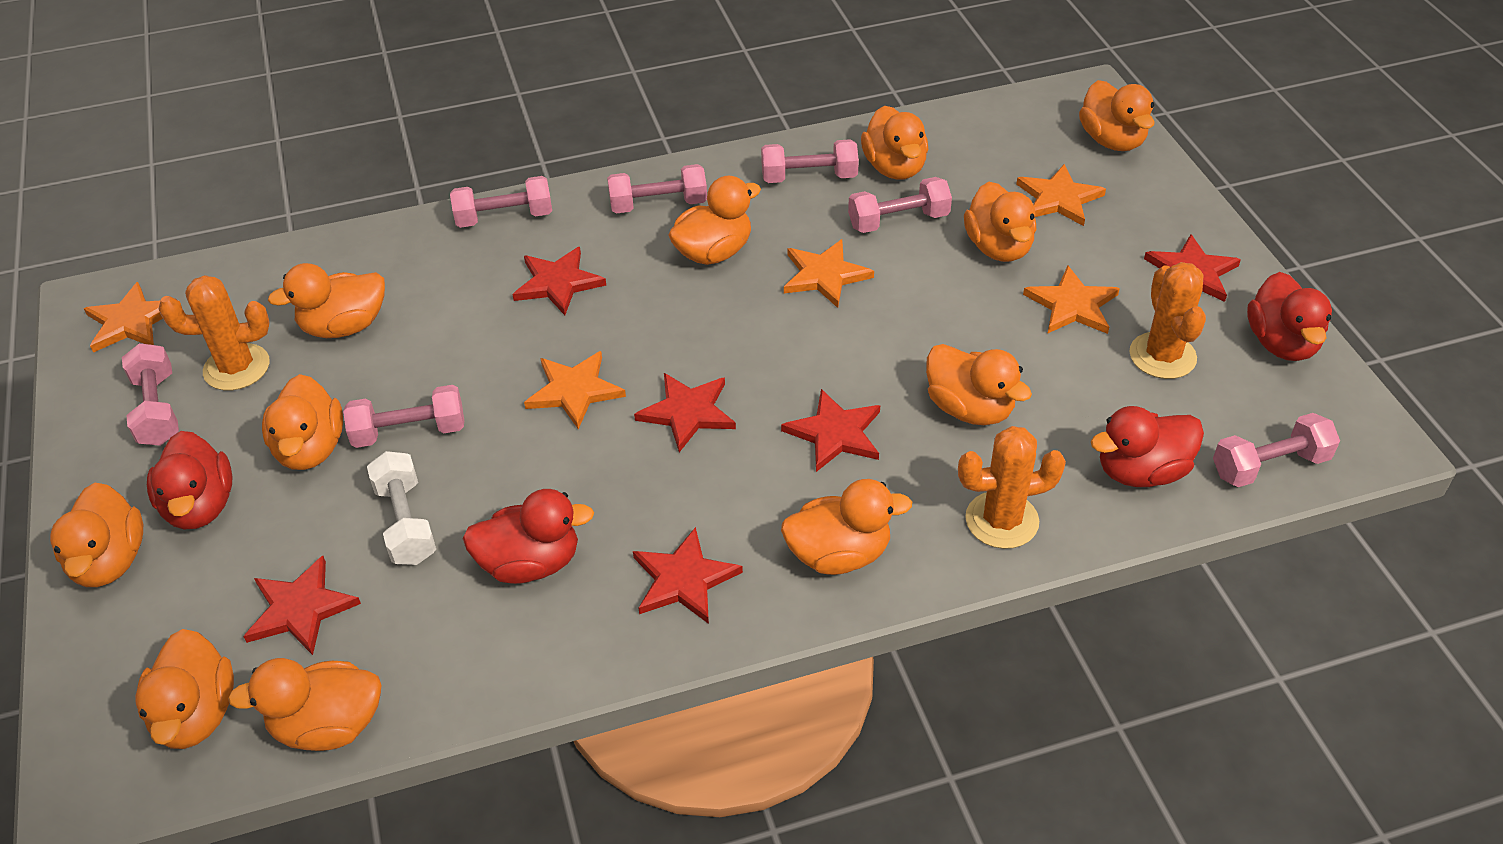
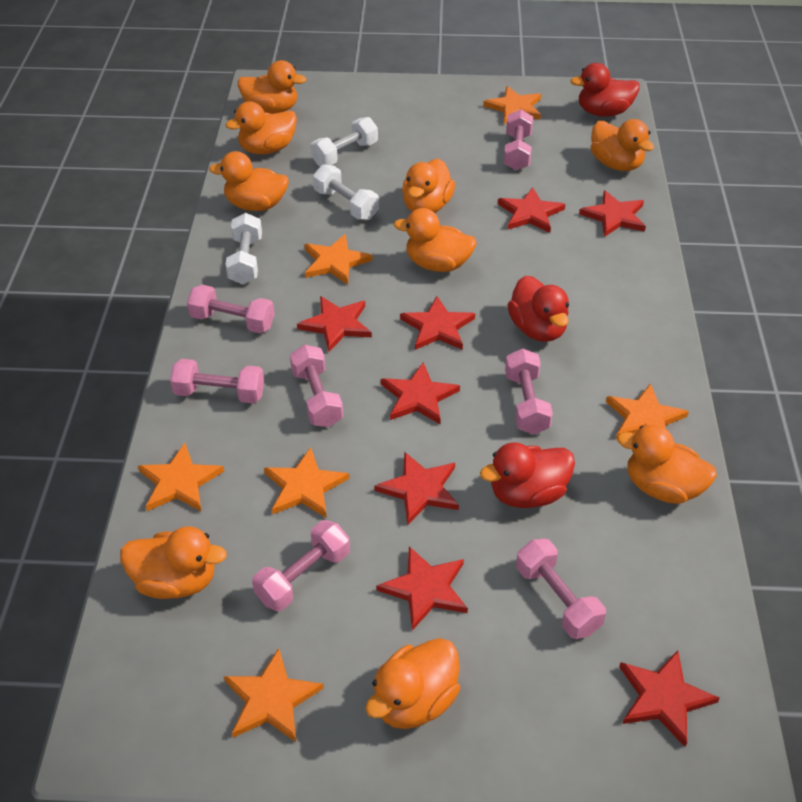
orange cactus: [158,275,270,390] [958,426,1066,549] [1129,262,1206,379] = 3 -> none = 0
orange duck: [50,483,143,587] [135,629,234,749] [228,658,381,751] [262,374,343,470] [268,263,385,338] [669,176,761,265] [781,479,912,575] [861,106,928,180] [926,344,1032,425] [964,182,1037,262] [1079,80,1155,151] = 11 -> [120,526,227,599] [209,151,289,211] [225,101,297,154] [238,60,307,114] [365,638,460,729] [394,208,477,272] [402,159,455,213] [591,119,654,171] [617,425,717,504] = 9
orange star: [83,282,181,353] [524,351,626,429] [784,239,874,308] [1016,164,1106,226] [1023,266,1120,334] = 5 -> [138,443,224,511] [224,648,324,742] [264,447,349,518] [305,234,373,285] [483,86,541,124] [606,383,689,439] = 6
red duck: [147,431,232,530] [462,489,594,584] [1091,406,1204,487] [1247,272,1332,361] = 4 -> [480,442,575,508] [507,276,569,342] [570,63,640,117] = 3
red star: [243,556,361,655] [512,247,606,315] [633,527,743,624] [634,373,736,452] [781,389,880,472] [1144,234,1241,302] = 6 -> [297,296,372,352] [374,452,459,524] [376,546,468,630] [381,362,460,424] [400,296,475,350] [498,187,565,233] [579,190,646,237] [619,650,720,747] = 8
white dumbbell: [367,451,436,565] = 1 -> [226,213,262,284] [310,117,378,167] [313,164,379,220] = 3

